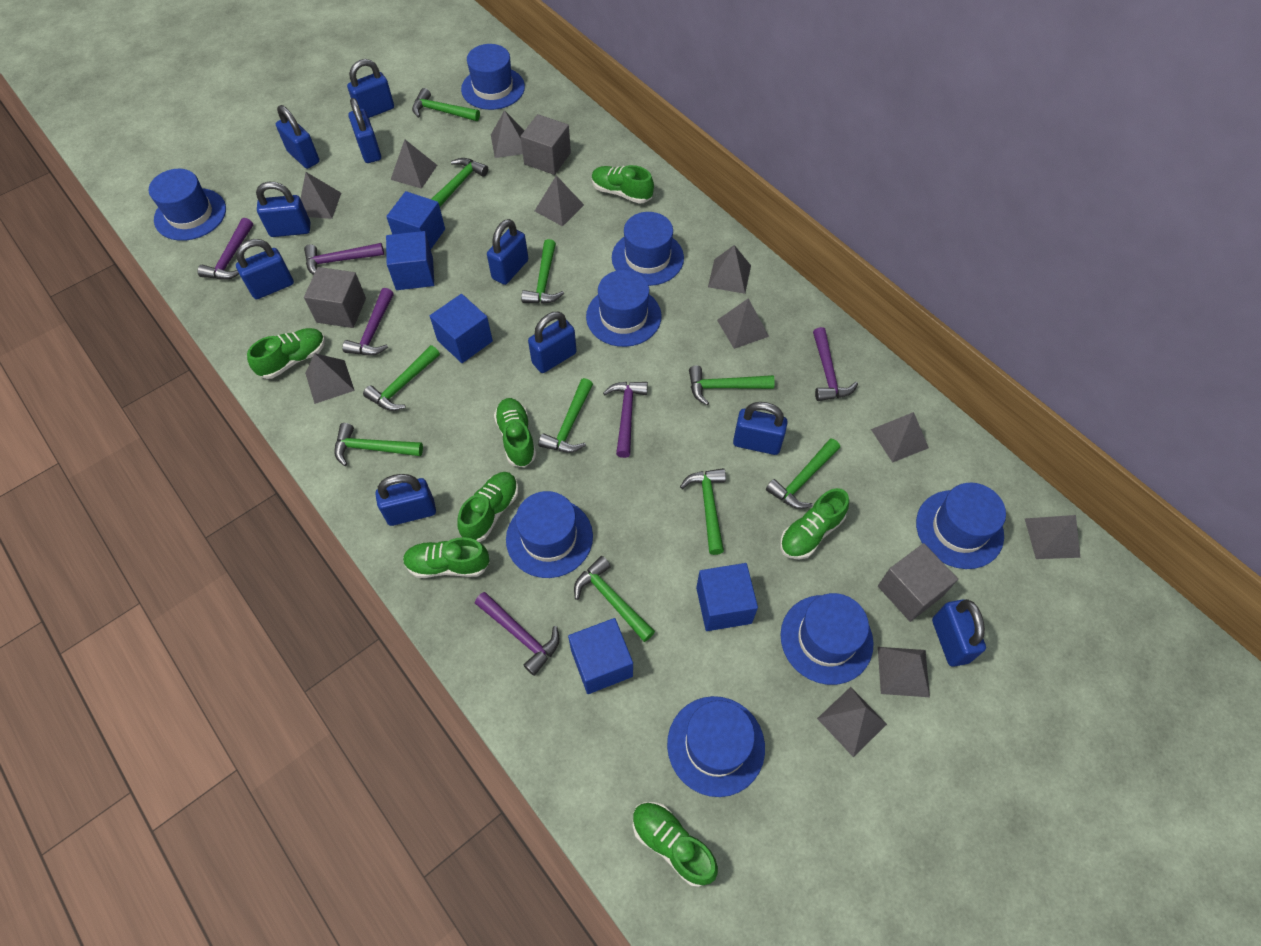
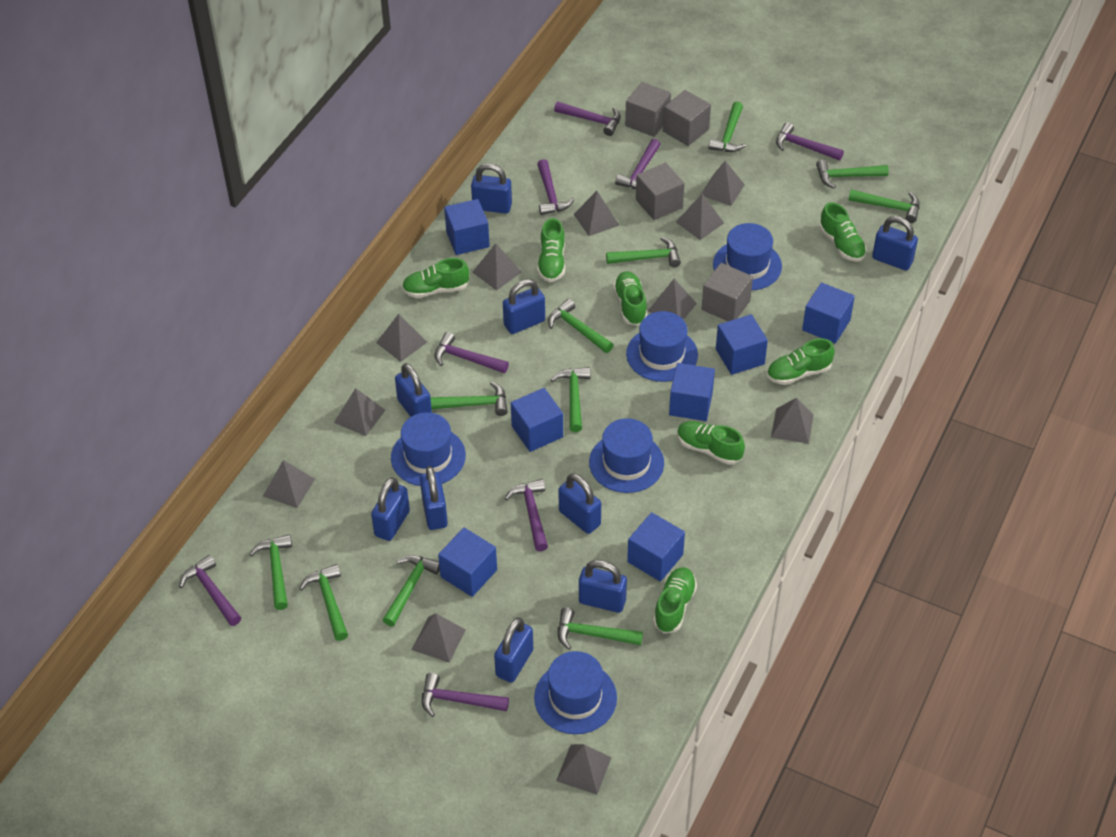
blue cube: [386,191,445,249] [386,231,434,290] [430,294,493,363] [568,618,633,694] [696,563,758,631] = 5 -> [438,527,497,597] [444,199,490,255] [511,388,563,452] [627,512,685,582] [669,363,715,421] [716,314,768,375] [802,282,855,344] = 7
blue hat: [149,169,226,241] [461,44,525,110] [506,491,593,578] [586,270,661,347] [612,212,684,286] [667,696,765,797] [781,593,874,685] [916,483,1006,569] = 8 -> [391,412,466,486] [534,651,617,734] [589,418,664,493] [626,311,698,382] [713,223,782,290] = 5
blue padlock: [236,239,294,299] [256,182,310,237] [276,105,320,169] [347,59,394,118] [348,98,381,163] [375,474,436,526] [487,219,528,285] [528,312,577,373] [733,402,788,455] [932,599,986,667] = 10 -> [371,477,410,541] [395,363,432,417] [420,466,448,530] [471,163,512,214] [494,617,533,683] [503,279,545,334] [559,473,601,534] [579,560,627,613] [872,216,918,270] = 9
green hammer: [334,423,423,466] [363,345,440,411] [412,88,480,121] [431,158,488,207] [521,239,564,304] [538,378,593,453] [574,556,655,642] [680,468,726,555] [689,366,775,405] [766,438,840,509] = 10 -> [249,534,292,610] [299,564,348,641] [383,555,440,626] [430,381,508,416] [548,299,613,353] [551,367,590,432] [558,607,643,650] [606,237,681,267] [708,102,746,152] [816,159,889,189] [849,190,920,223] = 11
grey cube: [304,267,366,328] [520,114,571,175] [878,543,958,622] = 3 -> [625,82,671,137] [636,163,685,220] [663,90,711,146] [702,263,753,321] = 4
purple hammer: [197,218,253,280] [304,243,384,275] [342,288,394,355] [475,592,559,676] [603,382,648,458] [813,327,858,401] = 6 -> [179,555,241,626] [422,673,509,717] [434,332,509,373] [505,479,548,551] [537,159,575,215] [554,102,621,136] [615,139,661,189] [776,122,844,161] = 8

